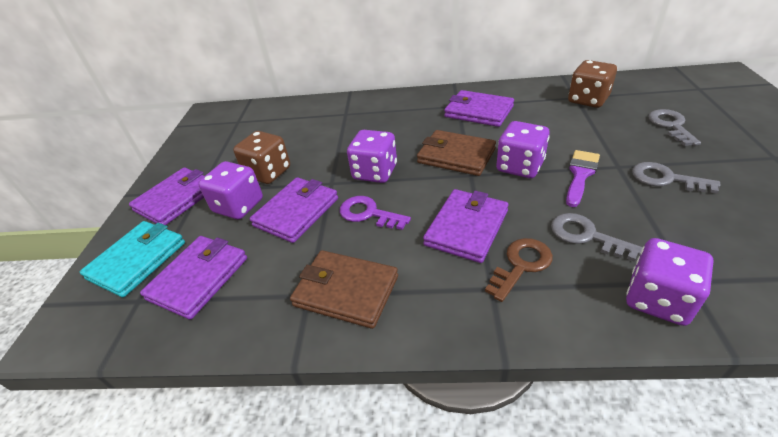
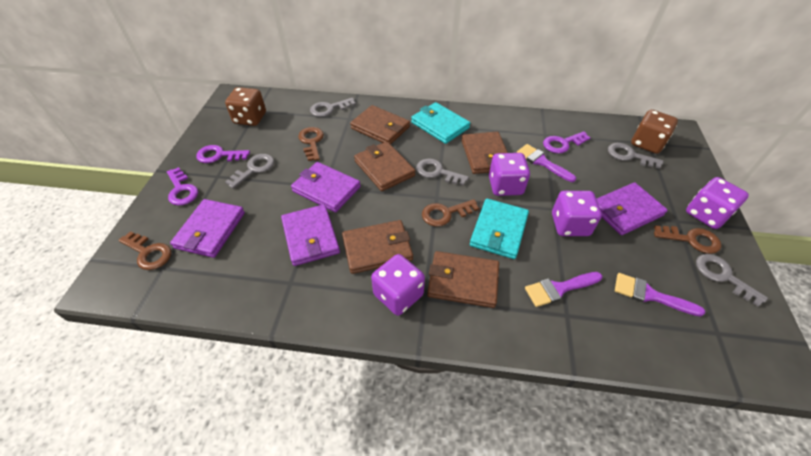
brown key: [485,238,553,302] = 1 -> [118,231,171,270] [298,127,324,161] [422,199,479,227] [654,225,721,254] = 4
brown wallet: [290,250,398,329] [417,130,496,176] = 2 -> [342,220,413,274] [350,105,410,145] [354,142,415,191] [427,251,499,308] [462,132,508,174] = 5
grey key: [551,213,643,262] [632,162,721,194] [648,109,701,146] = 3 -> [225,154,274,189] [310,98,356,117] [416,159,469,186] [608,143,663,169] [696,254,768,307] = 5
purple brush: [566,150,600,207] = 1 -> [516,144,576,182] [525,272,602,307] [615,273,705,317] = 3
purple key: [340,196,411,230] = 1 -> [167,167,198,206] [196,145,250,163] [543,131,590,154] = 3
purple wallet: [129,168,204,225] [140,236,247,320] [250,177,338,243] [423,189,509,263] [444,90,514,127] = 5 -> [170,199,245,258] [281,204,340,266] [291,162,361,212] [597,182,668,235] = 4
turquoise wallet: [80,221,185,297] = 1 -> [411,102,470,144] [470,199,529,259] = 2

